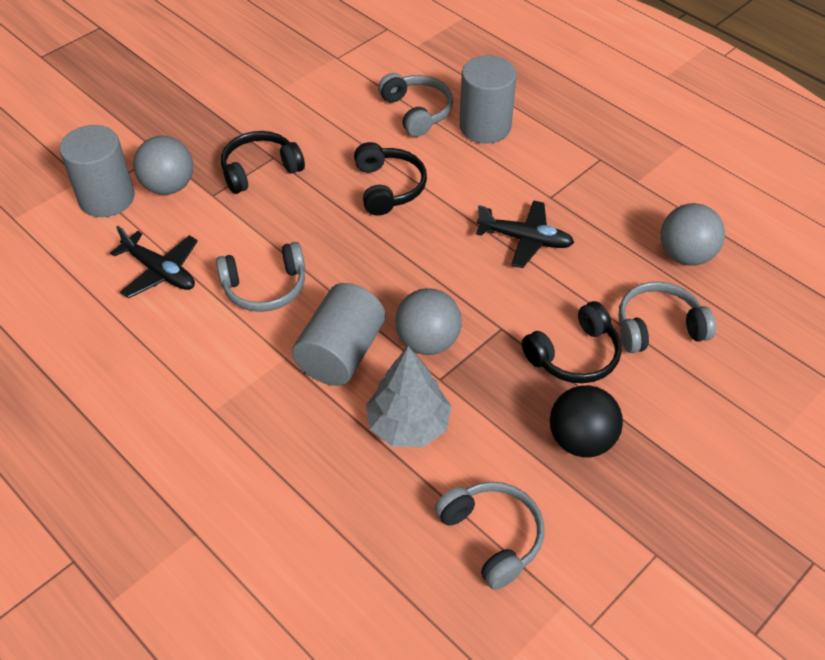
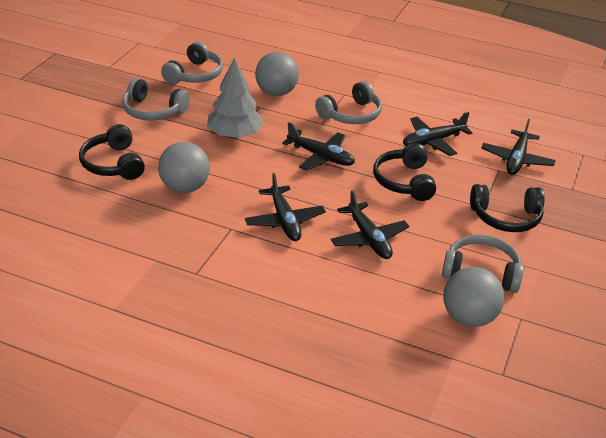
black ball: [550,385,623,457] = 1 -> none = 0
black plane: [110,226,198,298] [476,200,574,268] = 2 -> [245,173,326,241] [282,122,355,170] [331,190,409,259] [403,112,473,156] [481,119,556,175] = 5
grey cylinder: [59,125,135,217] [292,283,385,386] [459,56,517,143] = 3 -> none = 0

